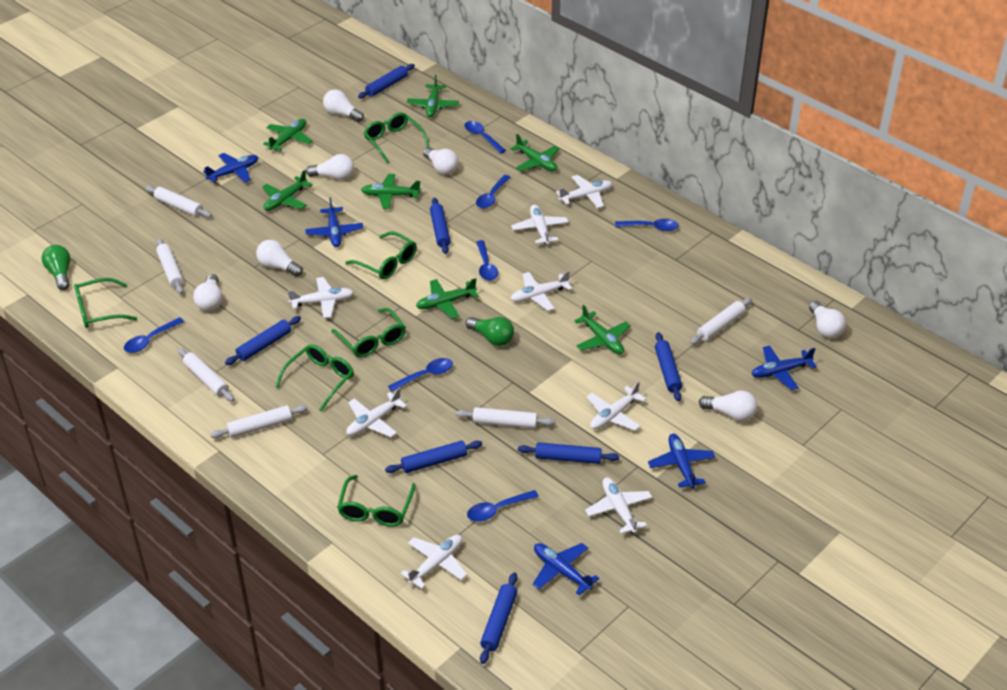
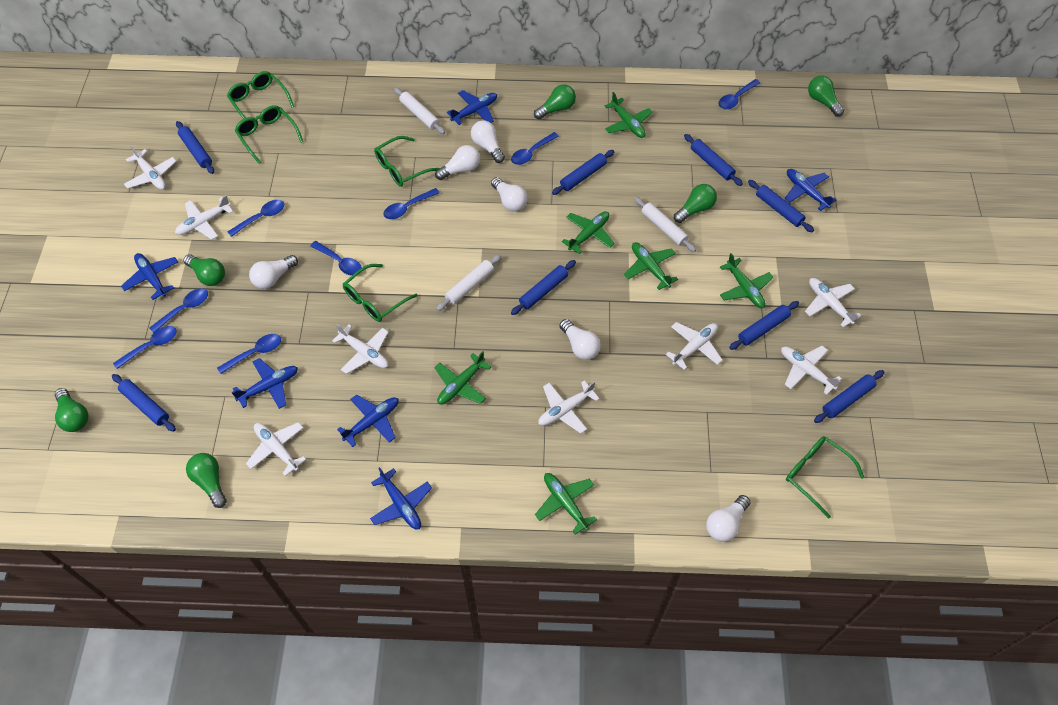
blue plane: [203,153,258,183] [305,198,363,247] [533,543,599,596] [648,434,715,489] [752,346,817,390] = 5 -> [121,253,178,300] [231,358,298,409] [337,395,399,447] [370,467,432,529] [447,90,497,125] [784,169,837,211] = 6
blue rolling pin: [225,316,301,365] [358,64,415,99] [385,441,482,473] [430,198,450,254] [480,572,518,664] [518,442,619,464] [655,332,682,401] = 7 -> [112,374,176,432] [176,121,214,174] [511,260,576,315] [552,150,614,195] [684,134,743,186] [729,301,799,350] [748,180,814,232] [814,370,884,423] = 8
blue spoon: [124,317,184,353] [388,358,453,392] [464,121,506,154] [467,490,539,522] [476,175,511,209] [476,240,498,281] [615,219,679,231] = 7 -> [113,326,177,369] [149,288,208,333] [217,334,281,374] [228,200,284,237] [310,241,362,276] [383,188,439,219] [511,132,559,165] [718,79,760,109] = 8
green glasses: [74,278,137,328] [275,344,354,411] [331,308,406,358] [337,475,416,527] [345,232,417,279] [364,112,430,163] = 6 -> [227,71,294,119] [235,105,303,165] [343,264,418,322] [374,136,440,187] [786,436,865,519] = 5
green light bulb: [42,245,70,290] [466,317,514,346] = 2 -> [55,388,89,432] [183,254,225,286] [186,453,227,508] [534,85,576,120] [674,184,717,223] [808,76,844,117] = 6
green plane: [262,170,313,211] [263,119,313,151] [361,174,421,209] [407,75,459,117] [416,278,479,319] [510,134,559,171] [574,305,631,354] = 7 -> [434,351,491,405] [535,473,597,534] [562,211,615,254] [605,92,653,138] [624,242,678,290] [720,253,774,308] = 6
white light bulb: [193,274,222,311] [256,240,303,277] [306,154,354,180] [323,89,364,122] [423,147,458,175] [699,390,757,421] [809,301,846,338] = 7 -> [249,255,298,289] [435,145,480,180] [471,120,505,163] [491,177,528,212] [559,319,601,360] [706,495,751,542] = 6
white rolling pin: [146,186,212,218] [156,238,184,294] [178,348,234,402] [210,405,308,438] [456,407,555,428] [690,298,752,345] = 6 -> [394,88,445,134] [436,254,502,311] [634,197,696,252] = 3

